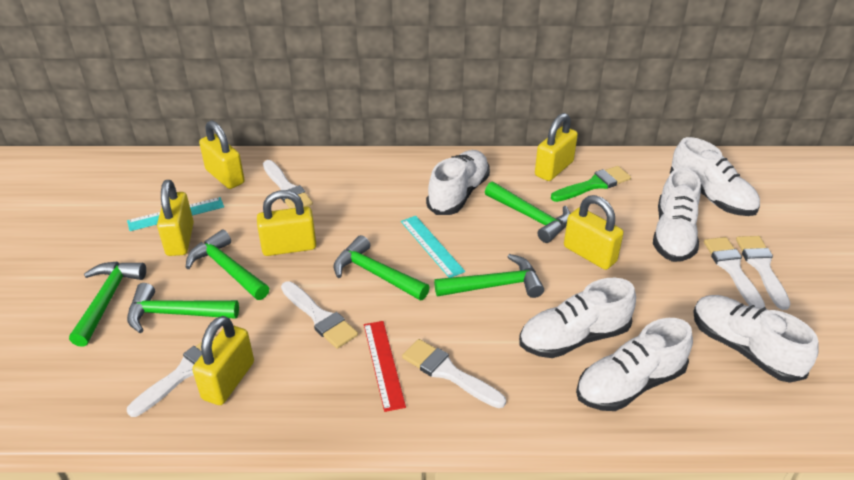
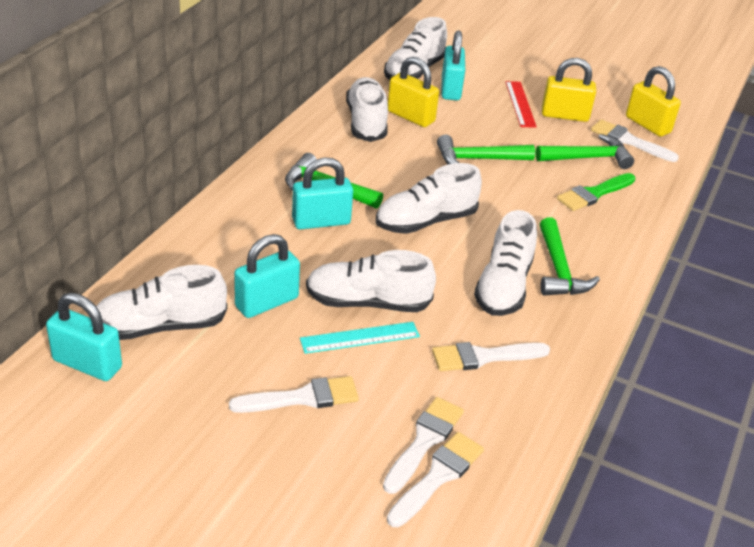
green hammer: [69,262,146,347] [127,283,239,333] [186,229,269,300] [334,235,430,300] [434,254,544,298] [485,182,571,243] = 6 -> [285,153,383,209] [437,135,535,165] [535,134,634,169] [540,217,600,295] = 4
turquoise padlock: none = 0 -> [46,293,122,381] [234,234,300,318] [292,157,353,230] [442,31,465,100] = 4
turquoise ruler: [127,197,224,231] [401,216,465,278] = 2 -> [300,322,420,354] = 1
white brush: [127,335,216,417] [263,160,313,209] [281,281,358,349] [402,339,506,408] [704,237,765,308] [736,236,791,310] = 6 -> [229,376,359,413] [383,397,464,494] [387,432,484,527] [432,342,550,371] [591,119,679,162] = 5
yellow padlock: [157,180,194,256] [192,316,254,405] [199,120,245,189] [257,190,316,256] [535,113,578,181] [564,195,624,270] = 6 -> [388,57,439,127] [542,58,596,122] [626,66,681,137] = 3

